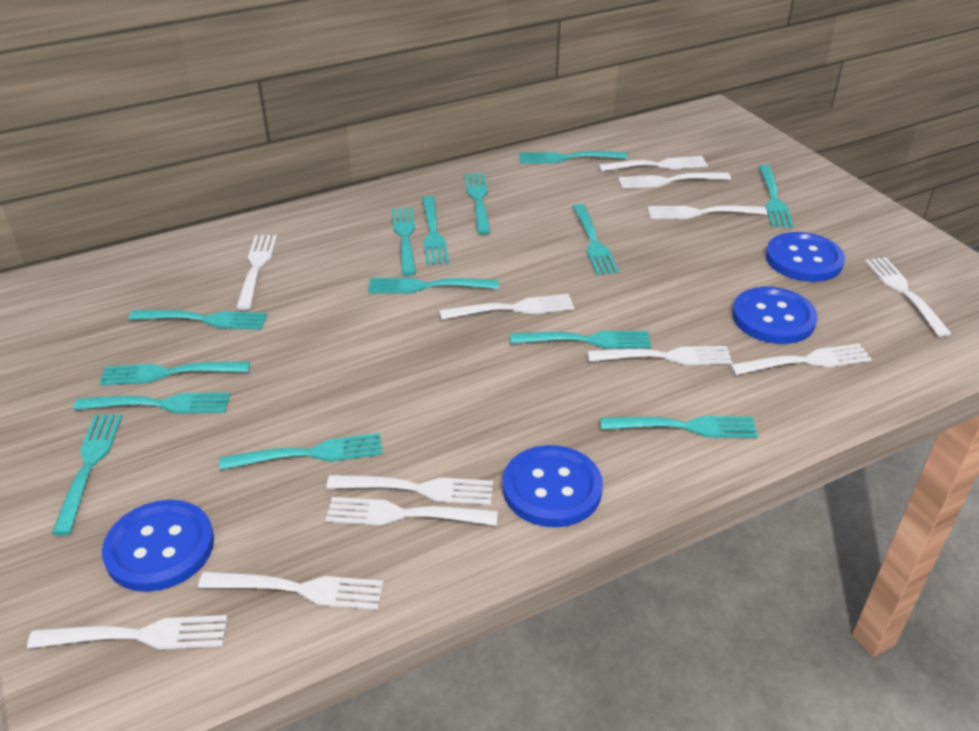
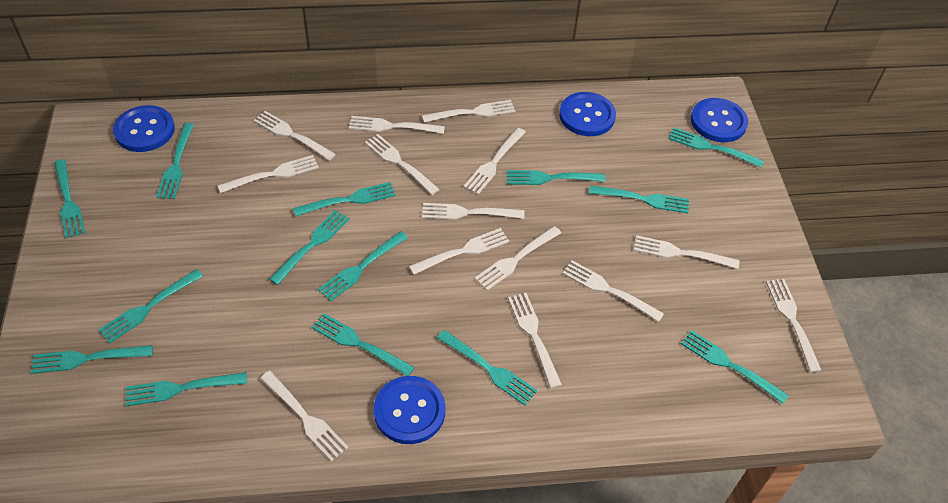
white fork: [27,615,228,650] [198,572,384,610] [236,235,277,310] [326,475,493,505] [326,497,498,526] [439,294,575,320] [587,346,732,365] [599,156,708,171] [618,173,731,189] [648,205,767,219] [730,343,872,375] [865,257,952,337] = 12 -> [217,155,319,193] [254,111,336,161] [260,371,348,462] [349,116,445,134] [365,134,440,195] [409,228,509,275] [422,100,515,123] [422,203,525,220] [463,128,526,195] [474,226,561,291] [508,293,562,388] [562,260,664,322] [633,235,739,269] [766,279,822,372] = 14

